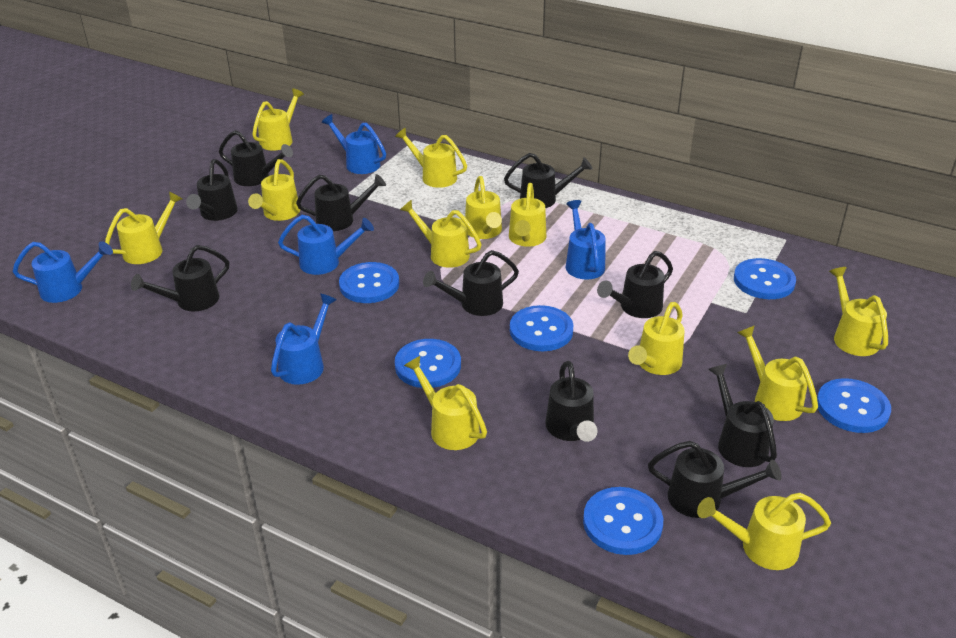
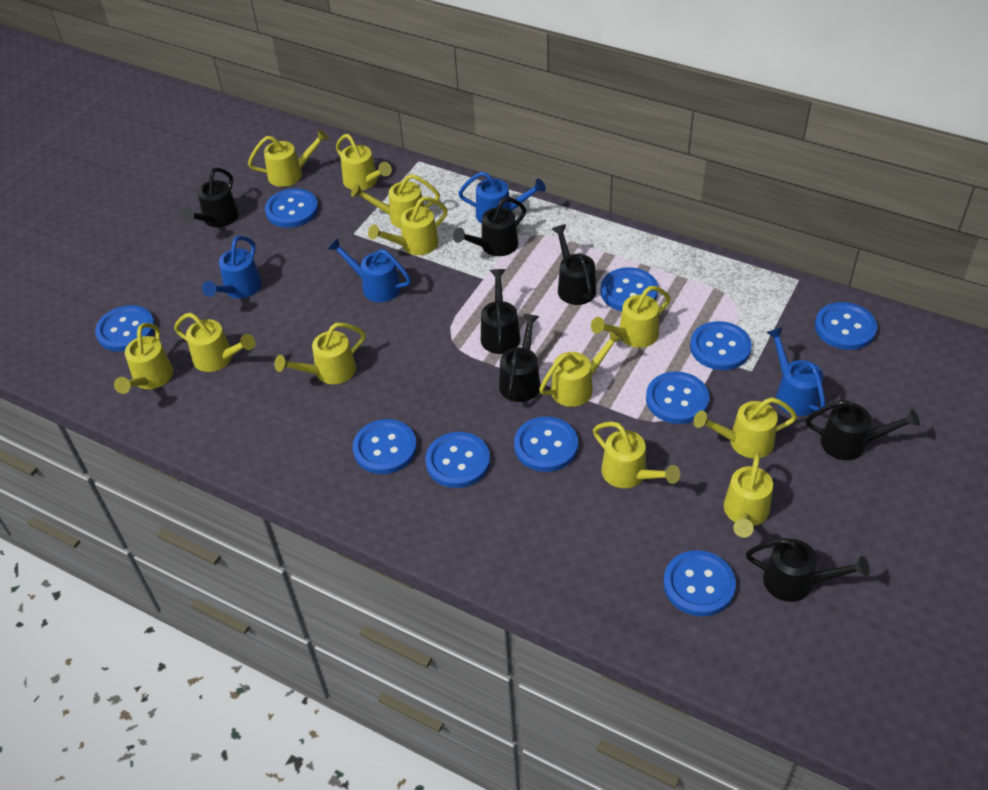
black watering can: [131,245,229,312] [186,159,238,221] [219,130,293,186] [296,174,386,231] [423,250,519,316] [504,153,592,208] [545,361,597,442] [597,251,673,318] [648,441,782,518] [708,364,777,467] = 10 -> [181,168,239,227] [453,197,526,256] [481,269,521,354] [499,314,540,402] [552,224,596,305] [746,538,870,602] [806,400,920,460] = 7
blue button: [339,262,399,303] [395,339,461,388] [510,305,573,351] [583,487,663,555] [734,258,796,299] [817,378,891,433] = 6 -> [95,305,155,352] [265,189,318,228] [353,419,417,474] [425,432,490,488] [514,417,578,472] [601,267,658,311] [646,372,709,424] [663,550,736,616] [690,321,752,370] [815,302,877,350] = 10
blue watering can: [13,241,113,303] [271,294,337,385] [278,215,374,275] [321,114,386,174] [565,200,606,280] = 5 -> [202,236,262,298] [328,238,411,302] [458,172,546,224] [766,327,826,416] = 4

